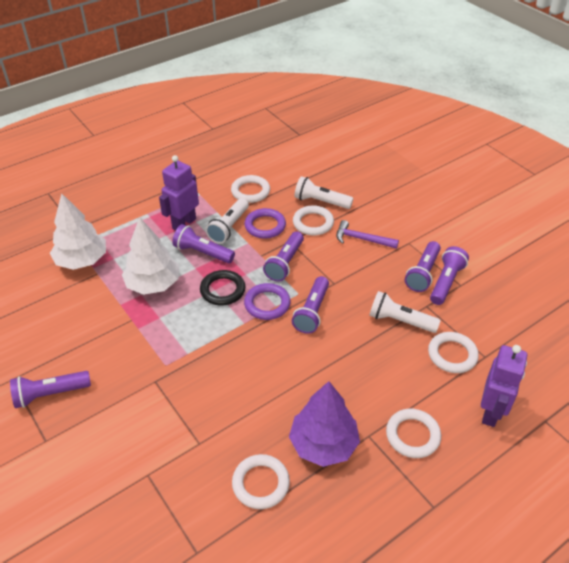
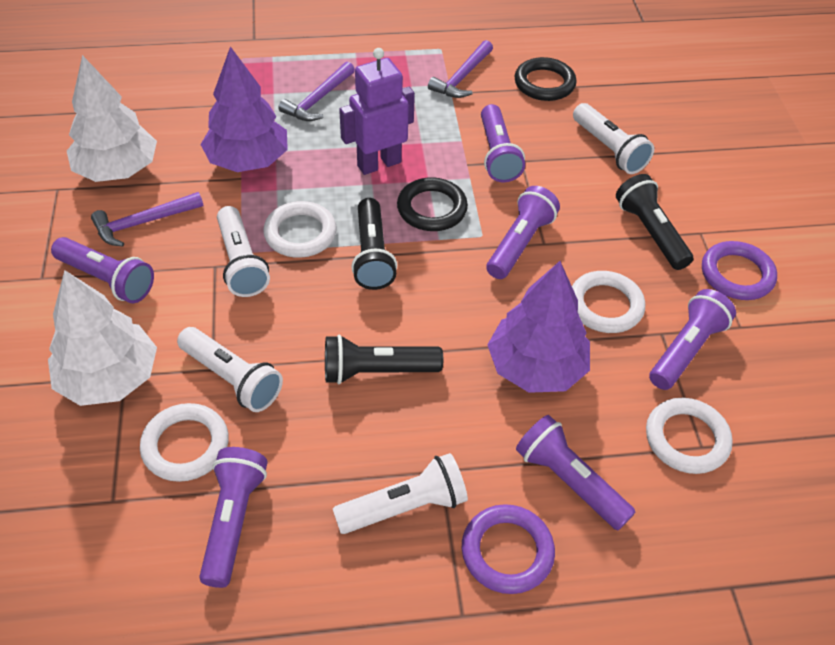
black flashlight: none = 0 -> [325,335,443,384] [351,198,397,290] [616,174,693,270] = 3
black ring: [200,270,245,306] = 1 -> [397,177,468,231] [515,57,577,101] = 2
purple hammer: [336,220,399,249] = 1 -> [91,192,203,246] [278,62,355,121] [428,40,493,98] = 3
purple robot: [159,155,199,231] [481,345,527,427] = 2 -> [339,48,415,175] = 1
purple tree: [289,381,360,467] = 1 -> [200,46,288,172] [487,261,590,393] = 2
white flashlight: [206,198,249,244] [294,176,353,209] [369,291,441,333] = 3 -> [177,327,283,412] [217,206,270,297] [333,453,468,534] [573,103,654,174] = 4
white ring: [231,175,270,203] [232,454,290,509] [293,205,334,236] [386,409,441,458] [428,332,479,373] = 5 -> [140,403,229,482] [263,201,337,258] [572,271,645,333] [646,398,733,474] = 4

